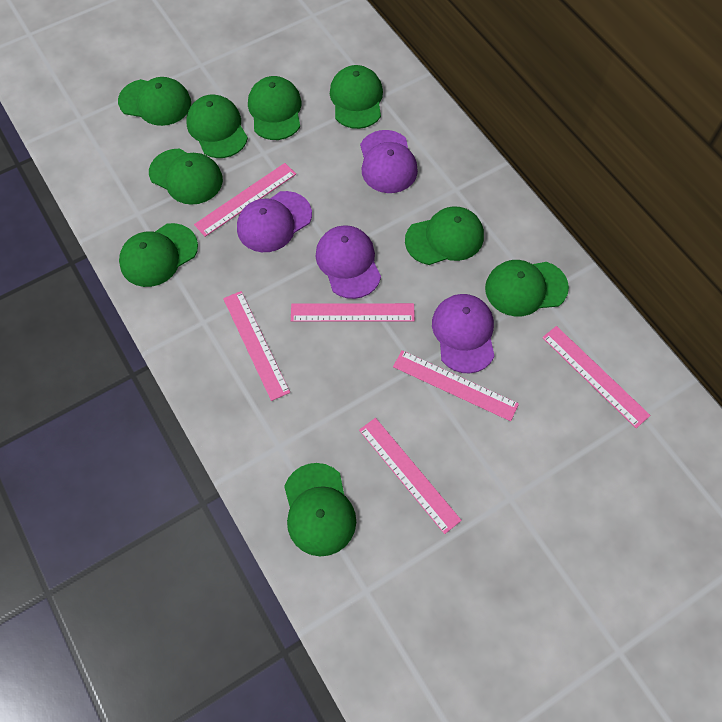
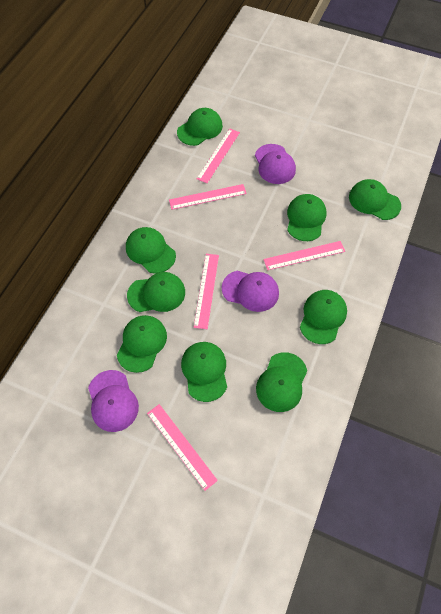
pink ruler: [194,163,296,237] [223,291,290,401] [291,303,415,322] [359,418,462,534] [393,350,519,421] [542,326,651,428] = 6 -> [147,404,218,491] [169,184,247,210] [193,254,219,329] [197,128,240,183] [263,241,345,270] = 5
purple cap: [237,191,312,252] [316,225,381,299] [360,130,418,193] [432,294,494,374] = 4 -> [88,370,139,432] [222,271,279,312] [255,144,296,184] = 3

